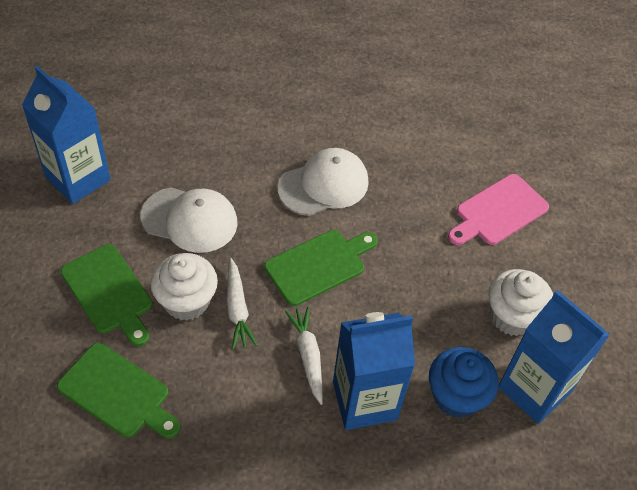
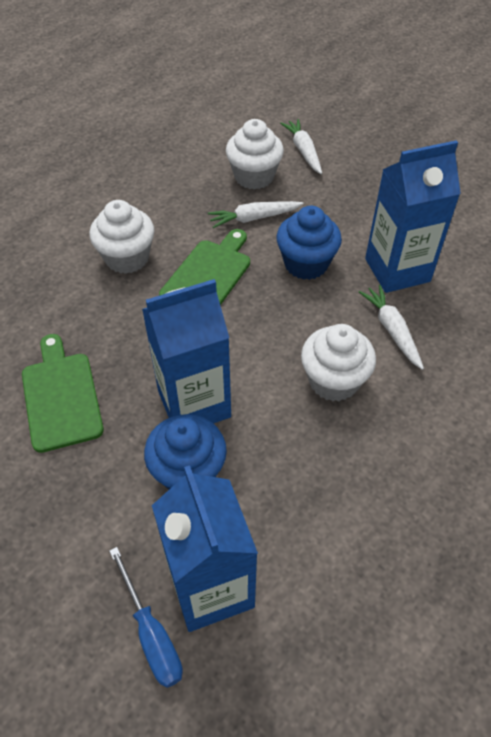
blue cupcake: [429,347,499,418] = 1 -> [144,414,227,490] [276,206,342,280] = 2
blue screwdriver: none = 0 -> [109,547,183,688] = 1
green cutting board: [57,343,180,438] [60,244,152,346] [264,230,378,306] = 3 -> [22,334,104,453] [159,229,250,305] = 2
pink cutting board: [448,174,549,245] = 1 -> none = 0
white cap: [141,187,238,253] [277,148,369,216] = 2 -> none = 0
white carrot: [226,258,257,349] [285,307,323,405] = 2 -> [208,201,304,228] [280,119,322,174] [359,285,424,370] = 3
white cupcake: [150,253,218,321] [488,269,553,336] = 2 -> [89,200,155,274] [226,119,284,190] [301,324,376,402] = 3

